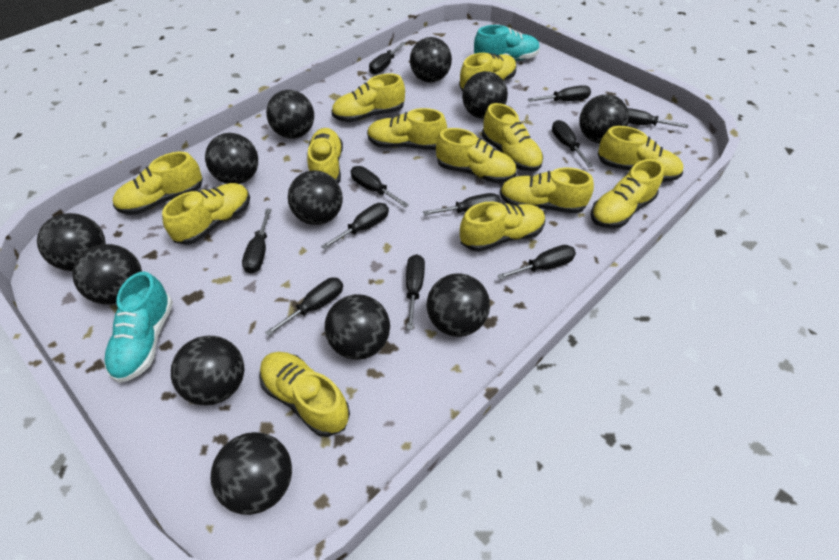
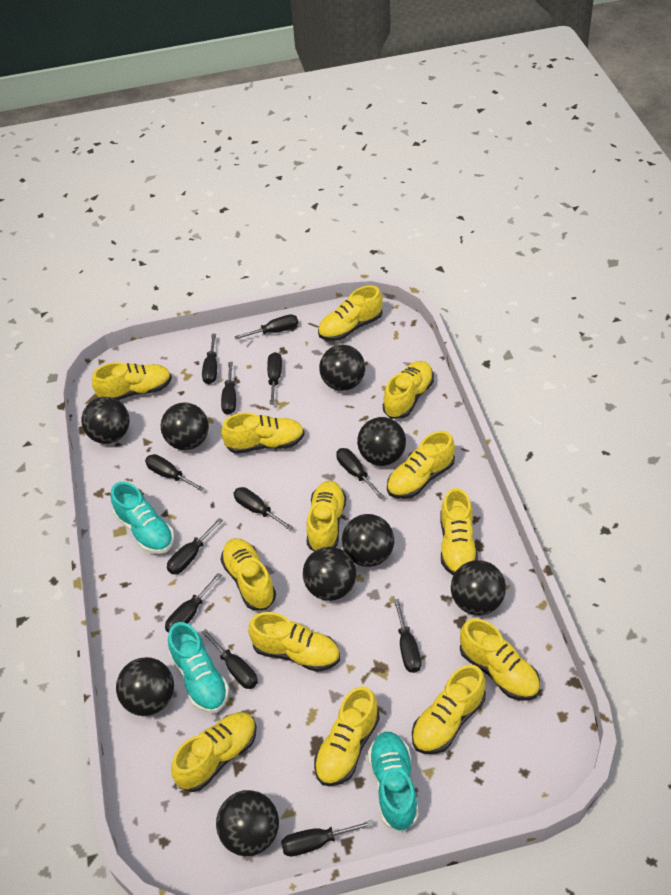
black ball: [37,213,106,271] [72,244,142,305] [171,336,244,405] [205,133,258,184] [210,432,292,515] [266,90,314,139] [288,170,343,225] [325,294,390,360] [410,37,452,82] [427,273,490,337] [462,71,508,119] [579,94,629,143] = 12 -> [81,397,130,444] [116,657,174,716] [161,402,209,450] [216,790,279,856] [303,547,356,601] [319,345,365,391] [342,514,394,567] [357,417,406,466] [451,560,506,615] = 9
black screwdriver: [242,209,272,274] [265,277,343,337] [321,203,389,250] [350,166,409,208] [369,42,406,74] [406,254,425,330] [423,193,501,215] [497,245,576,280] [528,85,591,102] [552,120,593,167] [628,108,688,128] = 11 -> [145,454,205,492] [165,573,222,633] [167,518,223,574] [201,629,258,689] [202,334,217,384] [221,362,236,415] [233,487,293,530] [235,314,298,339] [267,352,282,405] [281,820,374,857] [336,448,384,499] [394,599,421,673] = 12
turquoise shoe: [104,271,173,383] [474,25,540,61] = 2 -> [111,482,174,554] [168,622,229,713] [368,732,419,832] = 3

